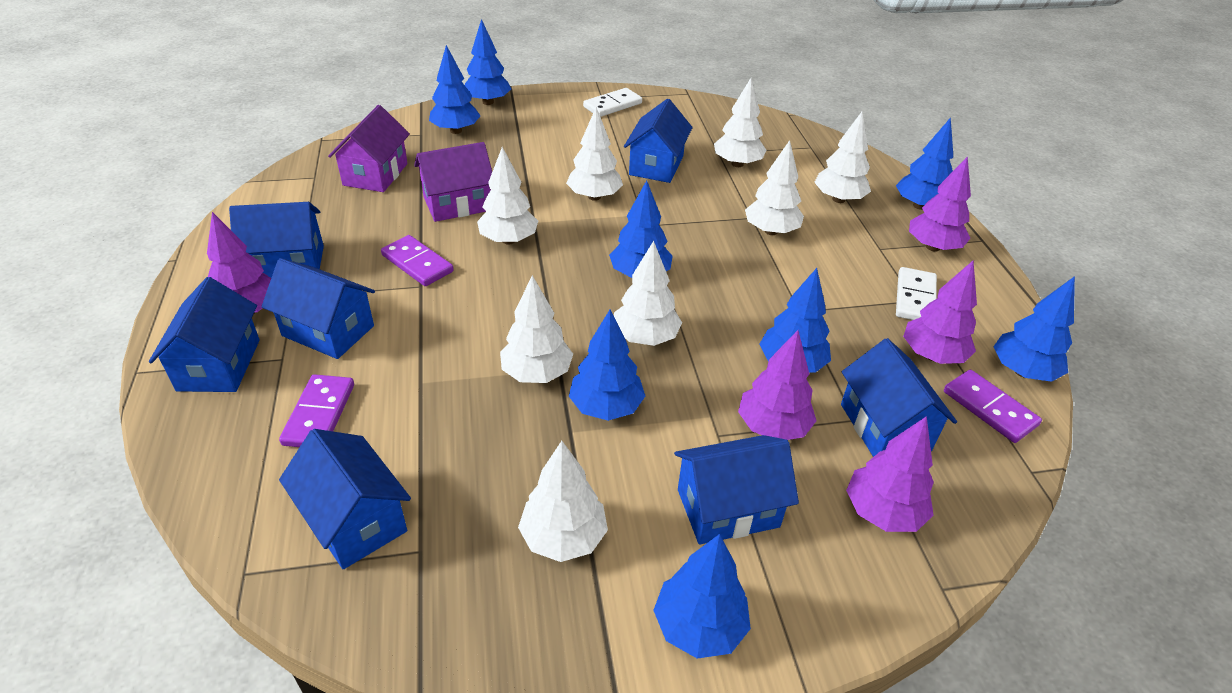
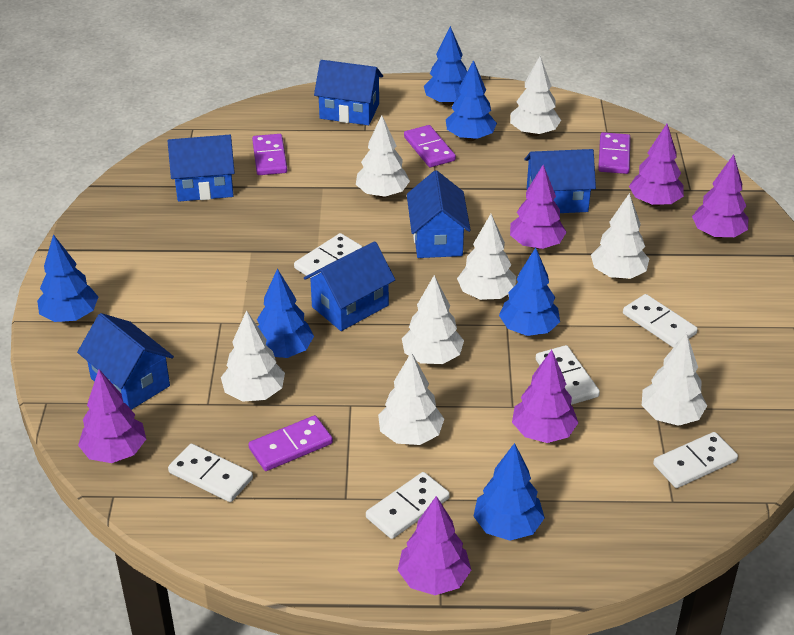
blue house: [149,277,260,392] [229,202,324,278] [262,258,375,359] [279,429,411,569] [624,98,693,183] [674,435,799,545] [841,338,957,457] = 7 -> [77,313,174,410] [167,135,235,202] [304,241,395,331] [314,60,383,125] [407,170,471,258] [524,149,596,213] = 6
blue tree: [429,45,480,134] [465,19,511,105] [569,309,645,421] [609,180,673,278] [653,534,751,659] [759,268,831,373] [896,117,953,210] [993,276,1075,382] = 8 -> [37,234,98,322] [257,269,314,358] [424,26,467,106] [446,60,497,141] [473,443,545,541] [499,247,560,336] = 6
purple domino: [279,374,354,447] [381,235,454,286] [944,370,1042,443] = 3 -> [248,415,333,471] [252,134,287,175] [404,125,456,167] [598,132,630,174] = 4
purple house: [328,105,410,192] [414,142,492,222] = 2 -> none = 0
purple tree: [207,212,271,314] [738,330,817,440] [846,416,934,532] [903,261,977,364] [909,156,971,252] = 5 -> [78,370,146,463] [398,496,471,595] [510,165,566,249] [512,350,579,443] [629,124,684,206] [692,154,748,239] = 6
white domino: [583,88,642,117] [896,267,937,320] = 2 -> [168,444,253,502] [294,233,362,278] [366,472,450,539] [536,345,600,405] [623,294,698,348] [653,432,738,488] = 6

